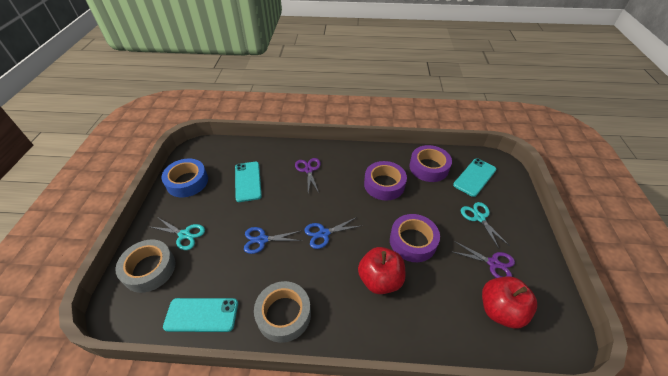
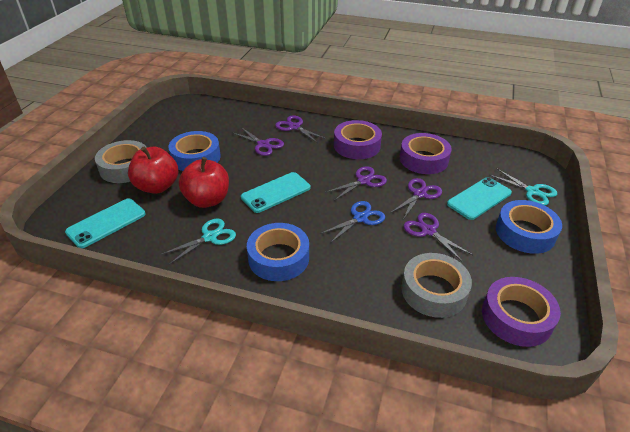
blue scissors: [244,227,301,254] [304,217,360,249] = 2 -> [320,201,385,243] = 1
blue tape: [161,159,208,197] = 1 -> [168,131,221,171] [247,223,309,281] [496,200,562,254] = 3
purple scissors: [295,158,321,193] [451,241,515,278] = 2 -> [231,127,284,156] [275,115,327,143] [325,166,387,201] [390,178,442,220] [403,213,473,262] = 5

